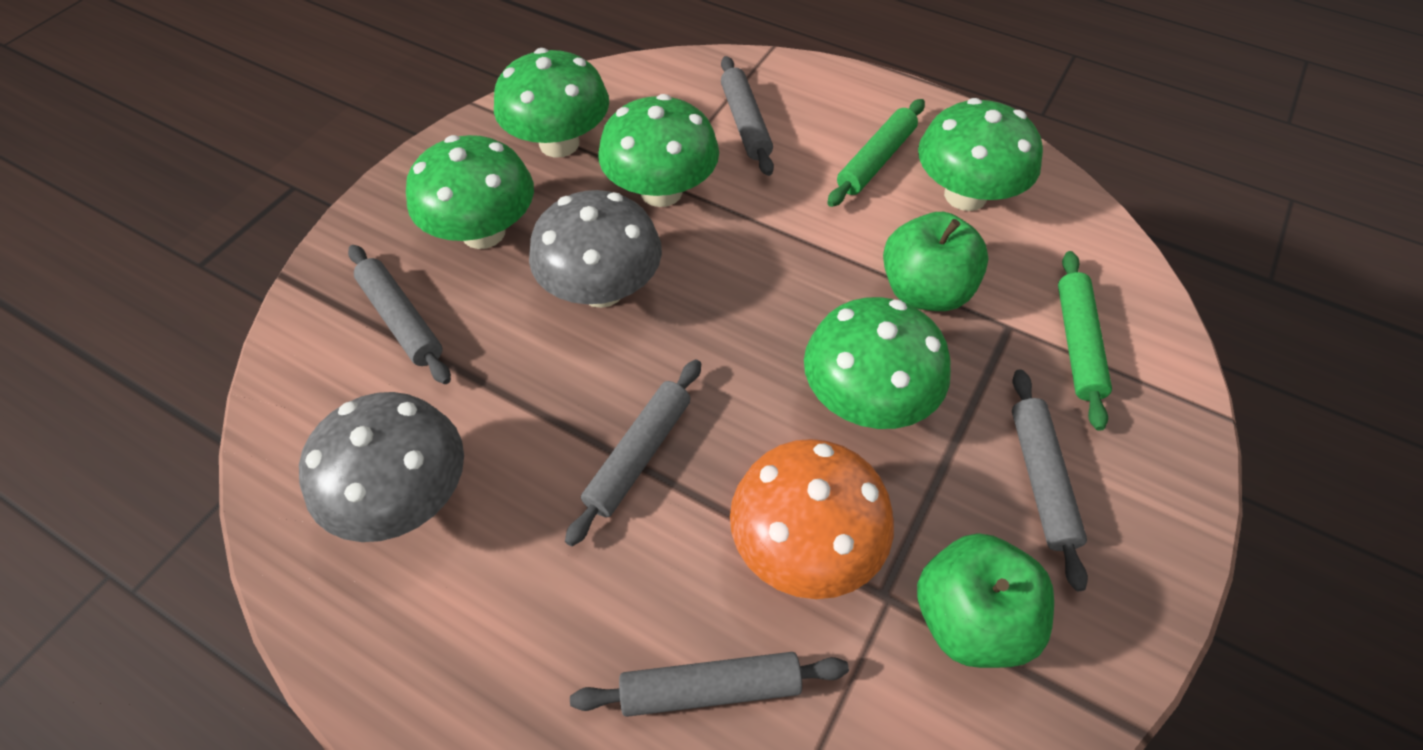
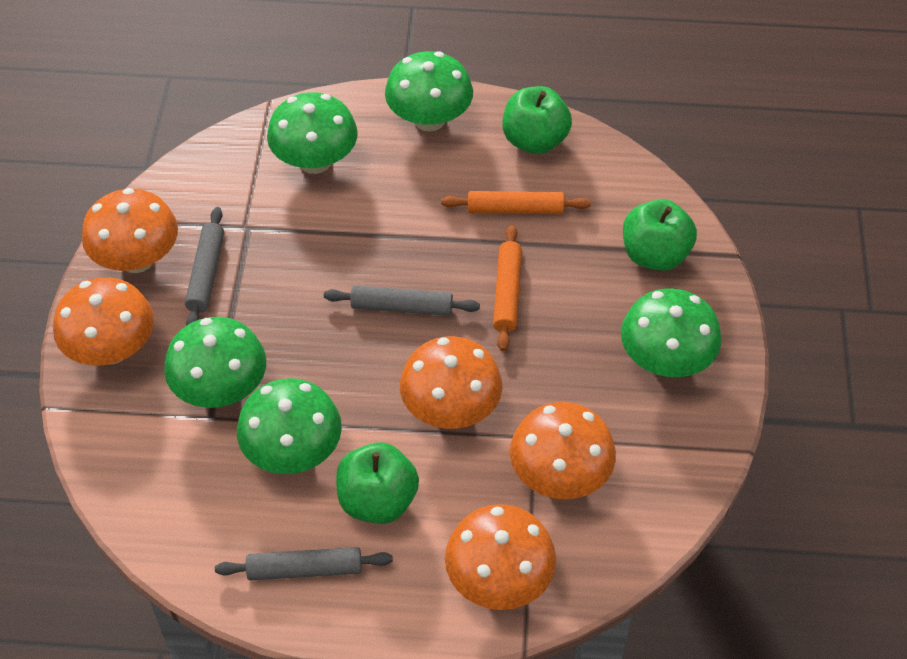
green apple: [883,212,989,311] [917,534,1054,668] = 2 -> [336,442,419,524] [503,86,572,154] [623,199,697,271] = 3
green rolling pin: [827,99,925,207] [1058,251,1112,431] = 2 -> none = 0
grey mushroom: [299,392,464,542] [529,190,662,308] = 2 -> none = 0
grey rolling pin: [348,245,451,384] [565,359,701,546] [570,652,849,717] [721,56,774,176] [1012,369,1088,591] = 5 -> [185,207,224,325] [215,547,393,581] [324,286,480,316] = 3
orange mushroom: [730,439,894,599] = 1 -> [53,277,154,366] [82,188,178,273] [400,336,502,429] [445,504,556,610] [510,402,616,500] = 5
orange rolling pin: none = 0 -> [441,191,591,214] [493,225,522,351] = 2

